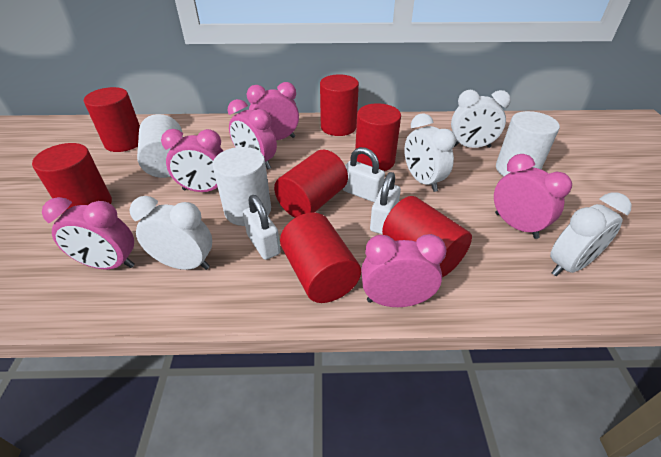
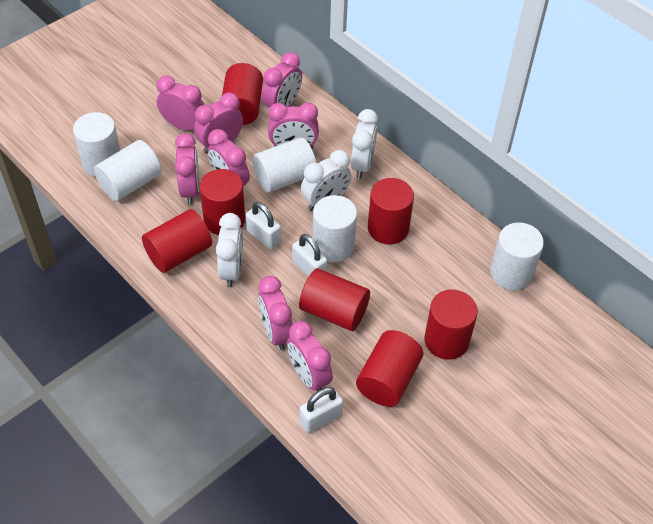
pink clock: [42,197,135,270] [161,129,223,192] [228,99,277,169] [247,82,299,140] [361,234,447,307] [494,154,572,239] = 6 -> [157,76,204,130] [175,133,200,205] [194,93,243,153] [207,129,249,186] [258,276,292,350] [262,52,302,108] [268,102,319,149] [287,321,333,392] = 8
white clock: [129,196,212,270] [404,113,456,192] [451,90,511,148] [550,193,632,276] = 4 -> [216,213,243,287] [301,150,352,211] [351,109,378,179] = 3
white cylinder: [137,114,183,178] [213,147,271,226] [496,111,560,176] = 3 -> [73,112,120,177] [94,140,161,201] [252,137,316,193] [313,195,357,263] [490,222,544,290] = 5

